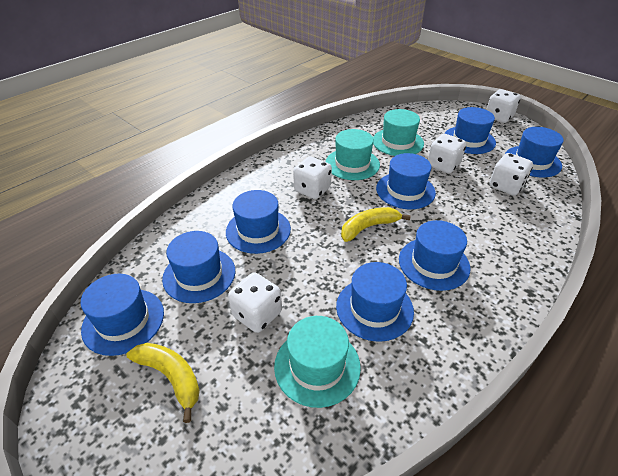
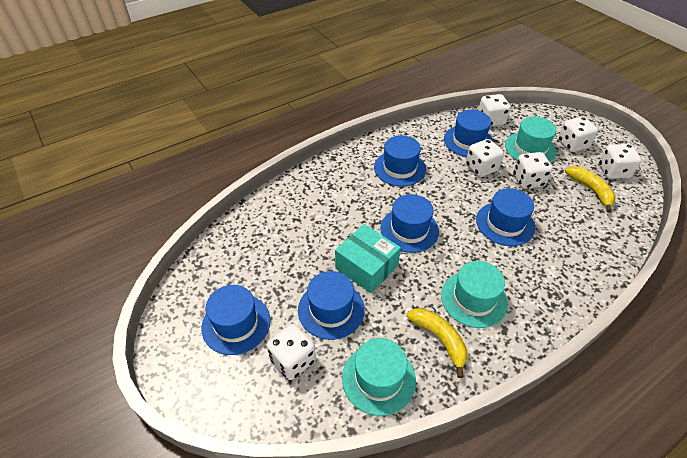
blue hat: [80,274,164,356] [162,231,235,303] [226,190,291,254] [336,262,414,342] [376,153,436,209] [399,220,470,291] [444,107,496,154] [505,127,564,177] = 8 -> [202,285,271,355] [298,271,365,340] [374,135,426,187] [380,194,439,253] [444,110,494,157] [476,188,535,246] = 6
turquoise box: none = 0 -> [335,224,401,293] = 1
white dice: [228,272,282,333] [293,156,332,199] [428,134,466,173] [486,89,521,123] [489,153,533,195] = 5 -> [267,324,316,380] [466,139,504,177] [478,94,511,127] [513,152,553,189] [558,117,598,152] [599,144,641,179] = 6

